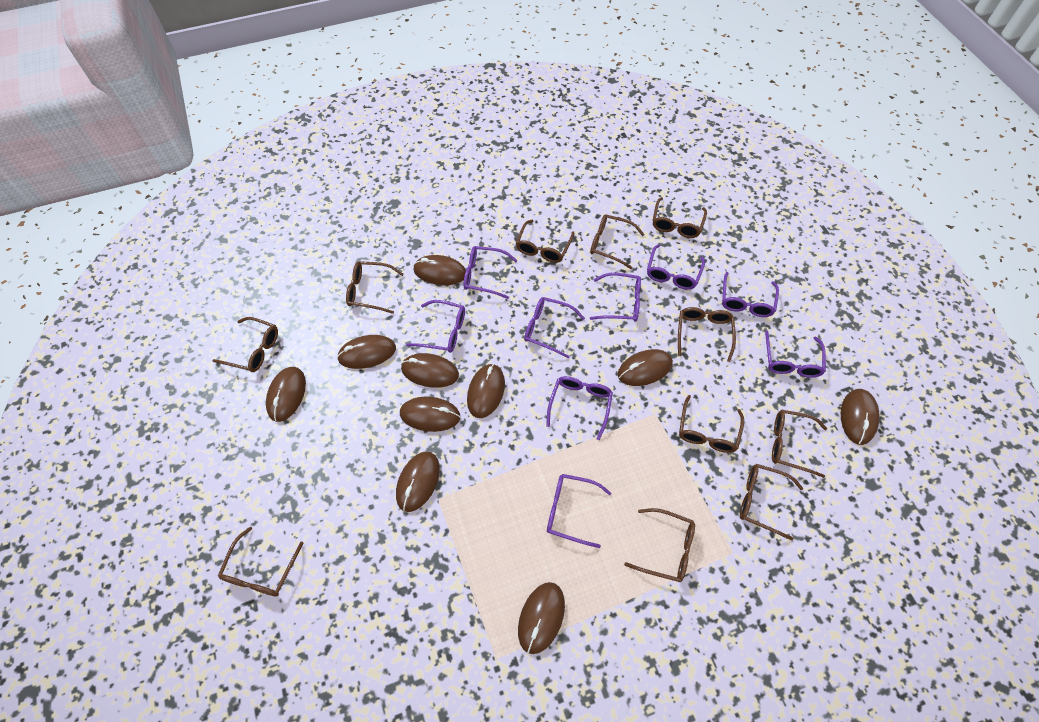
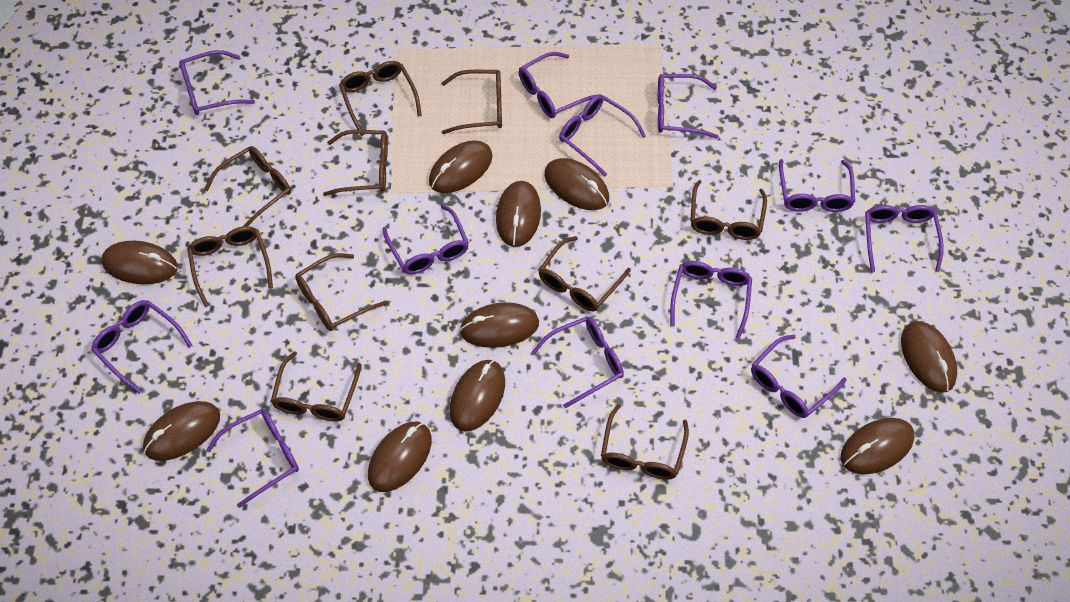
brown glasses: [212,317,278,372] [218,527,304,597] [346,261,404,314] [516,220,574,263] [590,214,645,269] [624,508,695,582] [653,197,707,238] [678,307,736,362] [679,395,744,453] [740,464,803,541] [772,409,827,478] = 11 -> [187,226,273,307] [204,146,291,226] [271,351,362,421] [295,253,387,331] [323,130,388,196] [339,61,422,136] [442,70,502,134] [539,236,631,311] [601,404,689,480] [690,180,767,240] = 10
purple glasses: [406,300,465,353] [464,246,518,299] [524,297,585,359] [546,376,613,440] [547,474,611,548] [590,273,641,322] [647,244,705,290] [722,272,779,317] [765,330,826,378] = 9 -> [91,300,193,394] [179,50,255,115] [206,409,299,508] [382,205,469,275] [519,52,600,118] [532,316,624,408] [559,94,646,176] [658,74,719,139] [670,261,752,339] [751,335,847,418] [779,159,855,212] [865,205,944,272] = 12

